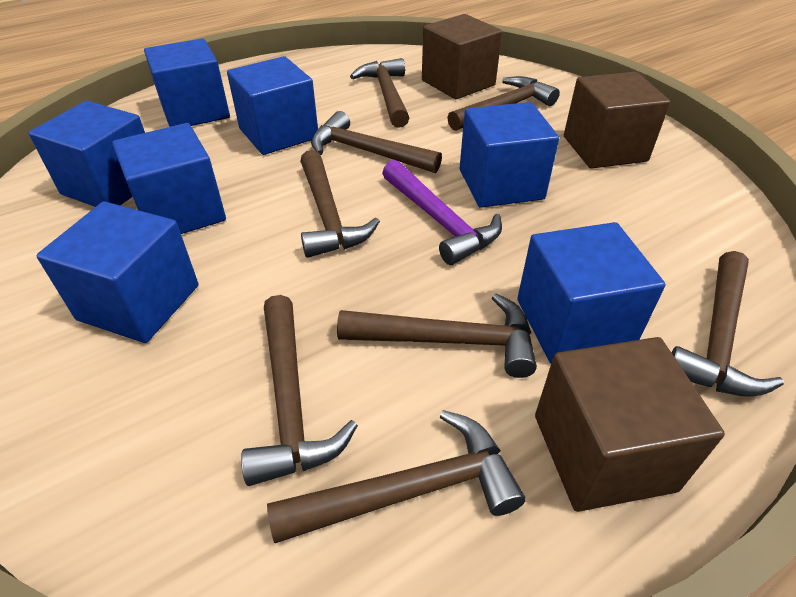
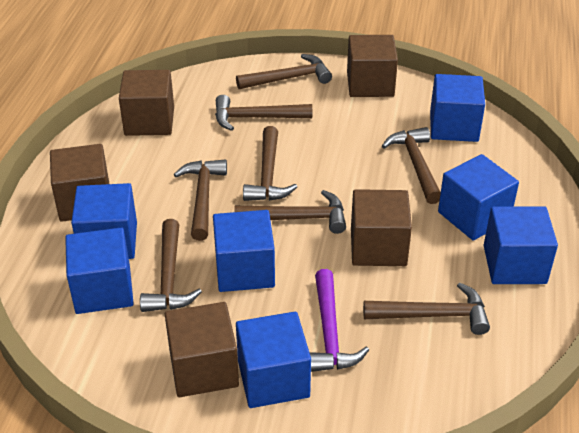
brown cube: [422,14,502,99] [535,337,725,512] [564,72,670,169] = 3 -> [50,144,109,222] [119,70,174,136] [165,302,239,397] [347,35,398,97] [351,189,412,266] = 5

